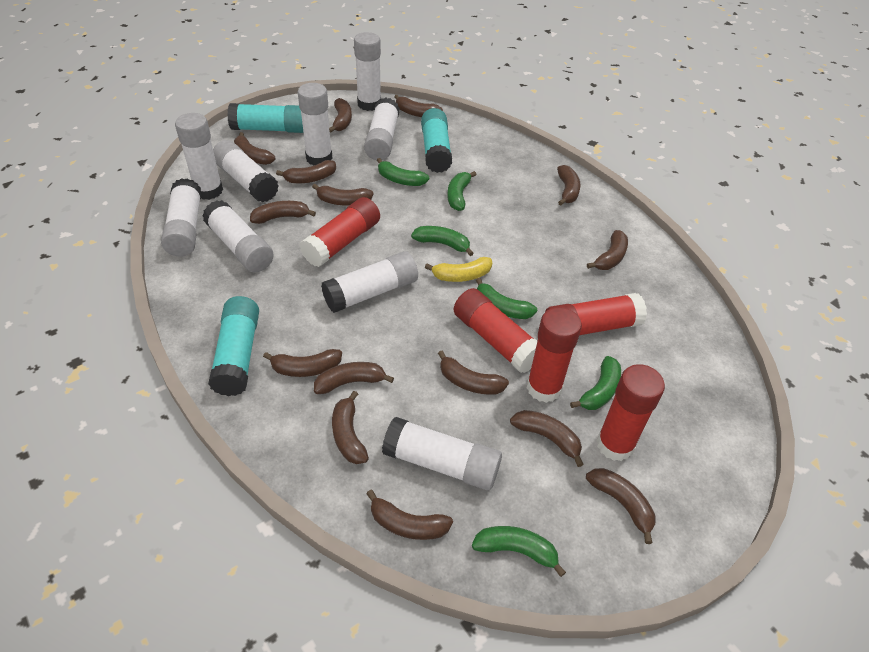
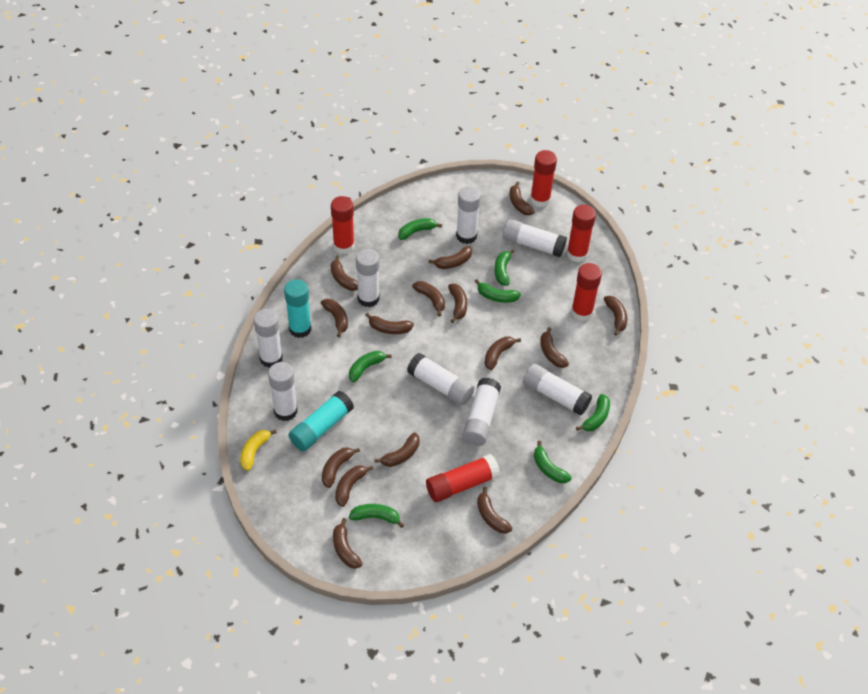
green banana: [377,158,429,186] [411,226,474,256] [447,171,477,211] [472,526,566,577] [476,278,537,319] [570,356,621,410] = 6 -> [349,351,392,382] [349,504,404,528] [398,218,442,240] [475,279,521,303] [494,249,515,286] [534,441,572,483] [576,394,610,431] = 7
turquoise glue stick: [208,296,259,396] [227,103,303,133] [421,108,452,173] = 3 -> [284,279,311,338] [288,391,354,451] = 2
white glue stick: [161,178,202,257] [175,113,223,200] [202,200,274,272] [213,140,279,203] [298,83,333,166] [321,251,418,313] [354,32,381,111] [364,97,400,160] [382,417,502,490] = 9 -> [254,309,283,368] [268,362,297,421] [356,249,380,307] [407,353,474,406] [456,186,481,244] [463,378,501,446] [503,219,567,257] [523,363,592,416] = 8

